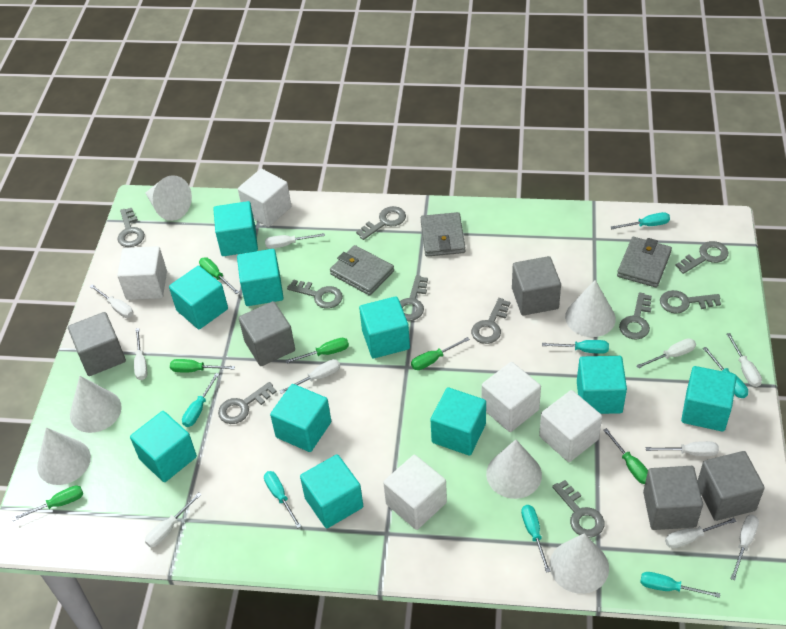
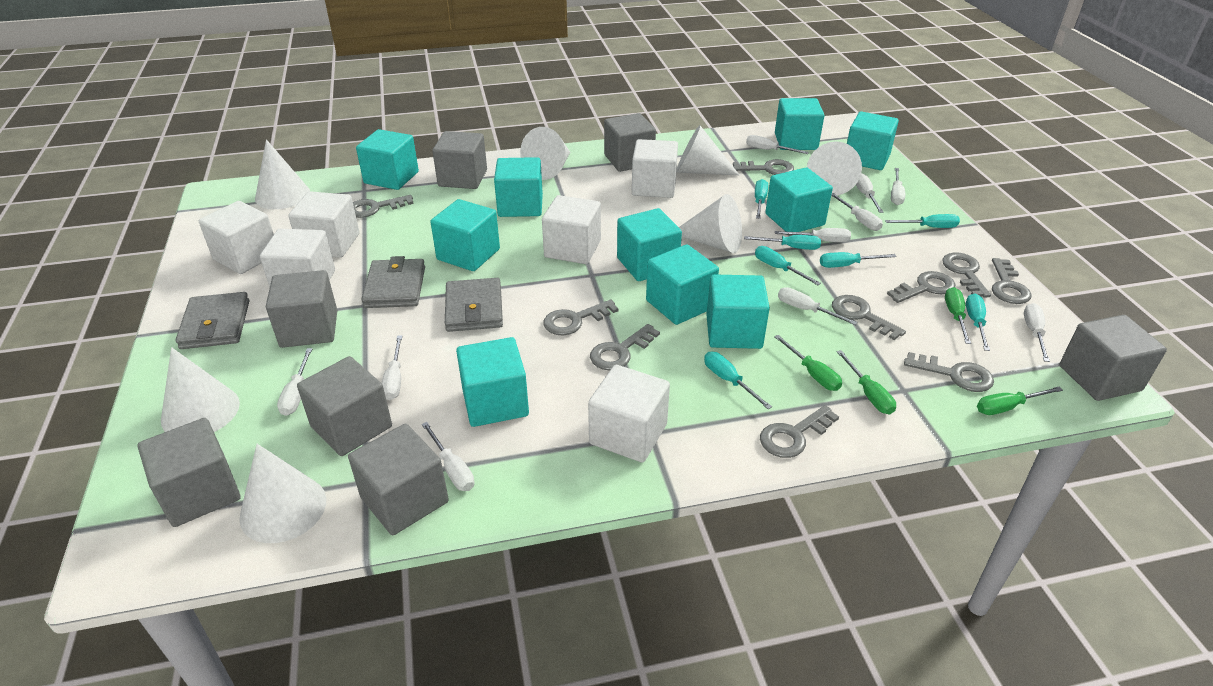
green screwdriver: [12,485,83,521] [170,359,235,372] [199,257,239,294] [285,338,349,363] [411,337,470,370] [603,428,648,484] = 6 -> [774,335,842,391] [837,350,896,414] [945,287,971,344] [977,387,1063,415] = 4
grey cube: [68,312,126,376] [239,301,295,366] [512,256,561,316] [643,466,703,530] [698,451,765,521] = 5 -> [137,418,241,527] [266,270,337,348] [297,356,392,456] [348,424,449,535] [432,131,487,189] [604,113,656,172] [1059,315,1167,401] = 7
white cone: [37,427,91,485] [70,376,122,433] [145,175,192,221] [486,439,542,499] [550,533,609,594] [565,280,616,337] = 6 -> [161,347,240,432] [239,444,326,543] [255,139,310,209] [520,127,570,180] [676,125,740,176] [679,194,742,253] [807,141,862,196] = 7
white cube: [117,246,167,300] [238,169,291,227] [383,455,447,530] [482,362,541,432] [539,390,602,462] = 5 -> [199,201,274,274] [260,229,335,287] [288,191,359,258] [542,195,601,264] [588,365,670,463] [632,139,678,198] = 6

